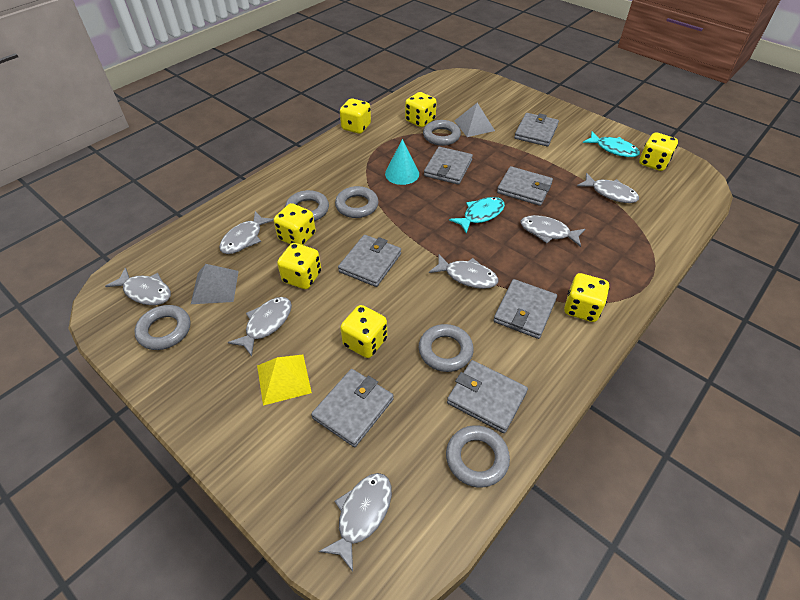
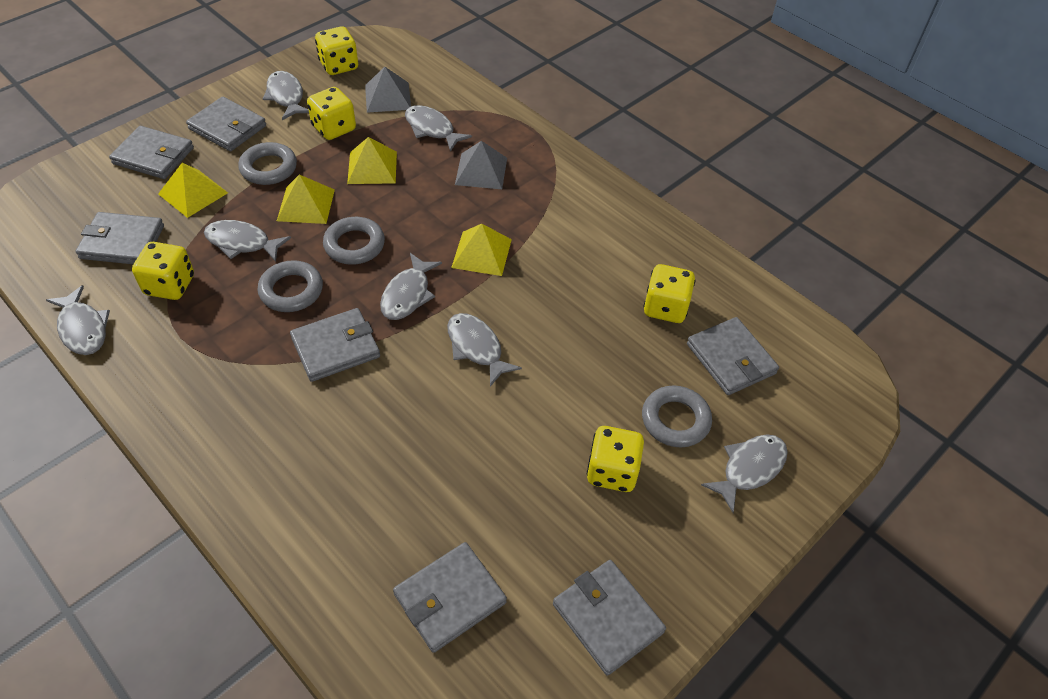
grey ring: [134,305,190,350] [285,190,329,221] [335,186,379,218] [419,324,474,372] [423,120,461,146] [446,425,510,488] = 6 -> [238,142,297,185] [258,260,323,312] [323,217,385,265] [642,385,712,447] = 4
turquoise cone: [385,139,419,185] = 1 -> none = 0
turquoise fish: [449,197,505,234] [583,132,640,157] = 2 -> none = 0
yellow dice: [274,203,316,245] [277,243,321,289] [340,98,371,134] [340,305,387,358] [405,92,437,127] [564,273,610,322] [639,132,678,171] = 7 -> [132,242,194,300] [307,87,356,140] [315,26,358,75] [587,426,644,492] [643,264,696,323] = 5
yellow pyramid: [257,354,312,406] = 1 -> [158,163,228,218] [277,175,335,224] [347,137,397,184] [451,224,512,276] = 4

